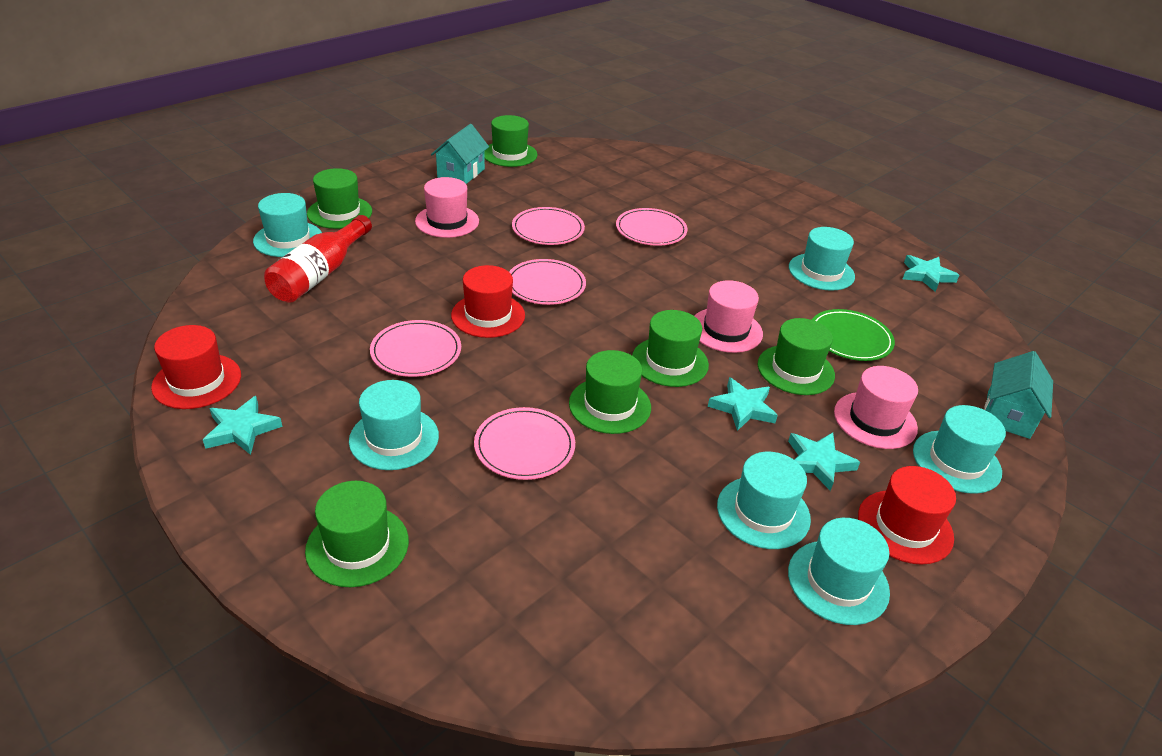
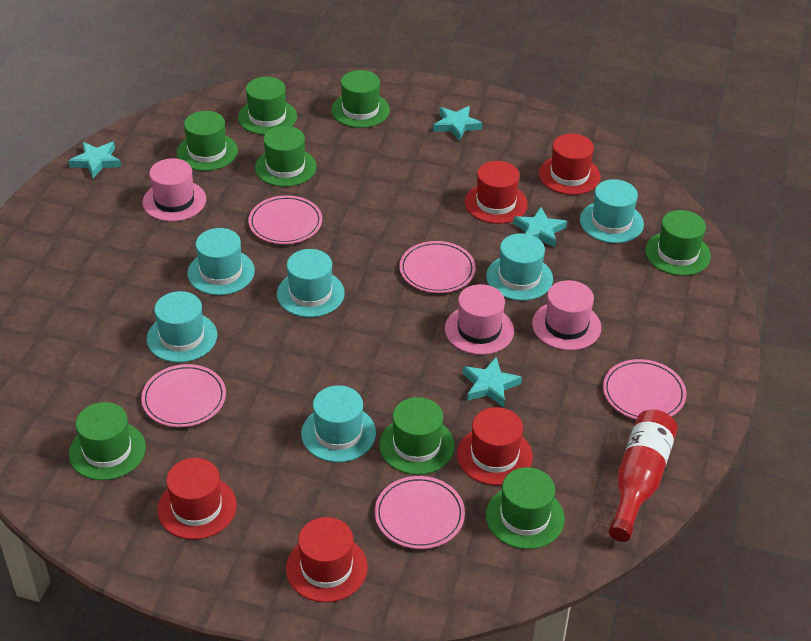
green hat: [305,481,409,587] [307,168,372,229] [484,115,538,167] [569,350,651,434] [632,310,709,387] [758,318,835,395] = 6 -> [69,402,146,480] [177,111,238,171] [238,77,297,135] [255,126,317,187] [331,70,390,128] [379,397,455,475] [486,467,565,549] [645,210,711,276] = 8
green plate: [812,309,895,361] = 1 -> none = 0
red hat: [151,325,241,409] [451,265,525,338] [858,466,956,565] = 3 -> [157,458,237,540] [286,517,368,602] [457,407,533,485] [465,161,528,224] [539,134,601,195] = 5
turquoise house: [431,124,489,184] [984,351,1053,439] = 2 -> none = 0

